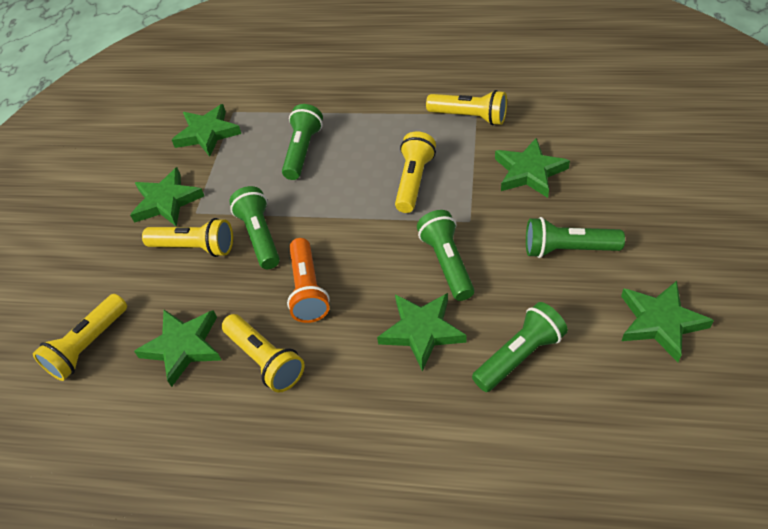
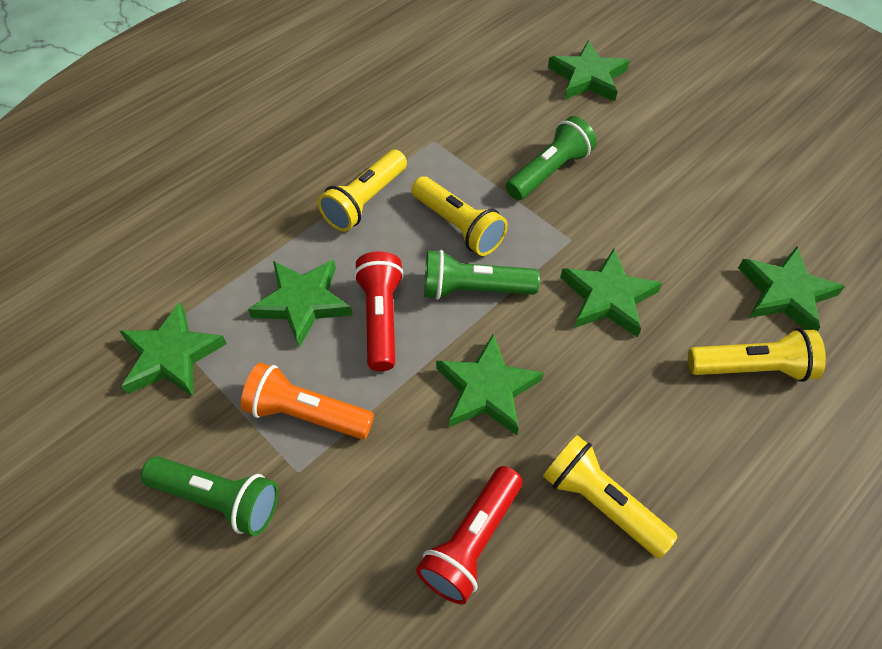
green flashlight: [229,186,280,269] [282,104,323,180] [417,210,474,301] [472,302,568,392] [526,217,625,258] = 5 -> [140,456,278,536] [424,250,540,300] [506,116,597,200] = 3
red flashlight: none = 0 -> [354,251,404,371] [416,466,522,605] = 2
yellow flashlight: [33,294,127,381] [142,218,233,257] [222,314,305,393] [395,132,436,213] [426,90,507,125] = 5 -> [318,150,407,231] [412,176,508,256] [543,435,678,558] [688,328,826,382] = 4

